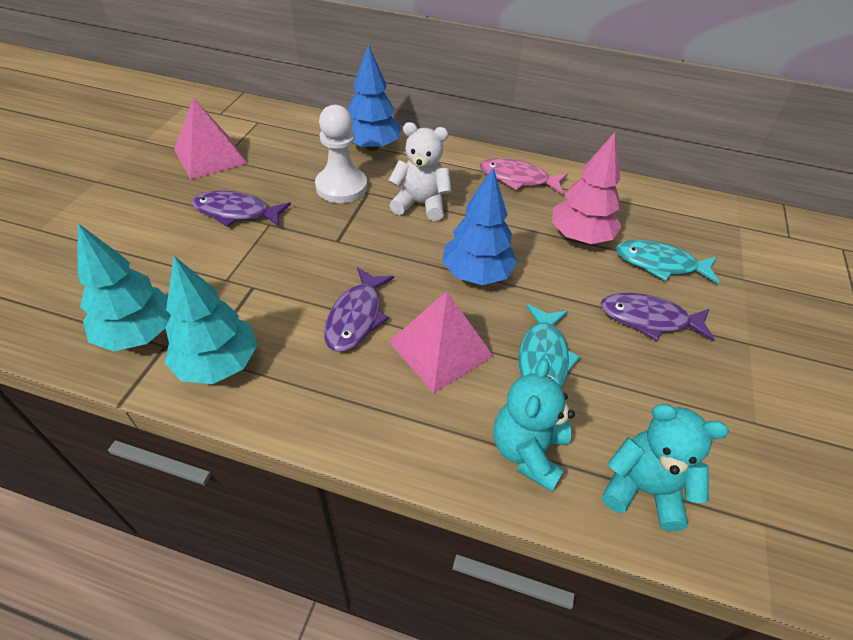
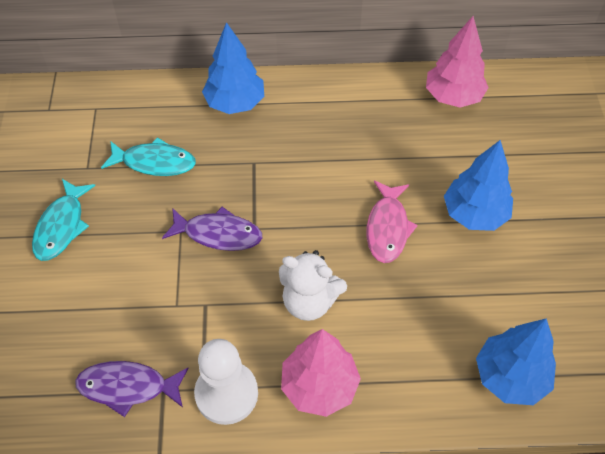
blue tree: [348,44,401,151] [442,168,517,285] = 2 -> [202,22,264,114] [444,140,513,231] [476,318,556,405] = 3
pink pyramid: [174,98,247,179] [389,291,494,393] = 2 -> none = 0
pink tree: [552,132,622,244] = 1 -> [281,329,361,417] [426,16,489,108] = 2
purple fish: [192,191,291,227] [324,267,394,351] [601,293,715,341] = 3 -> [75,361,189,417] [162,207,262,251] = 2
turquoise teddy bear: [493,358,575,492] [602,404,729,531] = 2 -> none = 0
turquoise tree: [77,223,171,351] [164,256,257,384] = 2 -> none = 0

